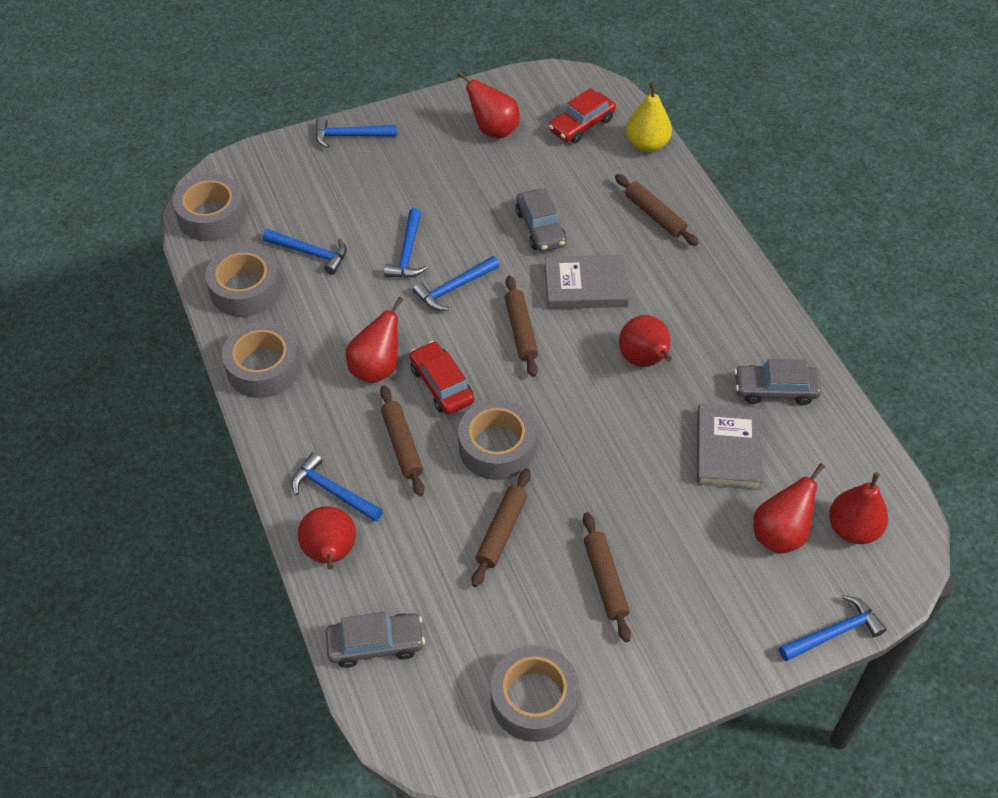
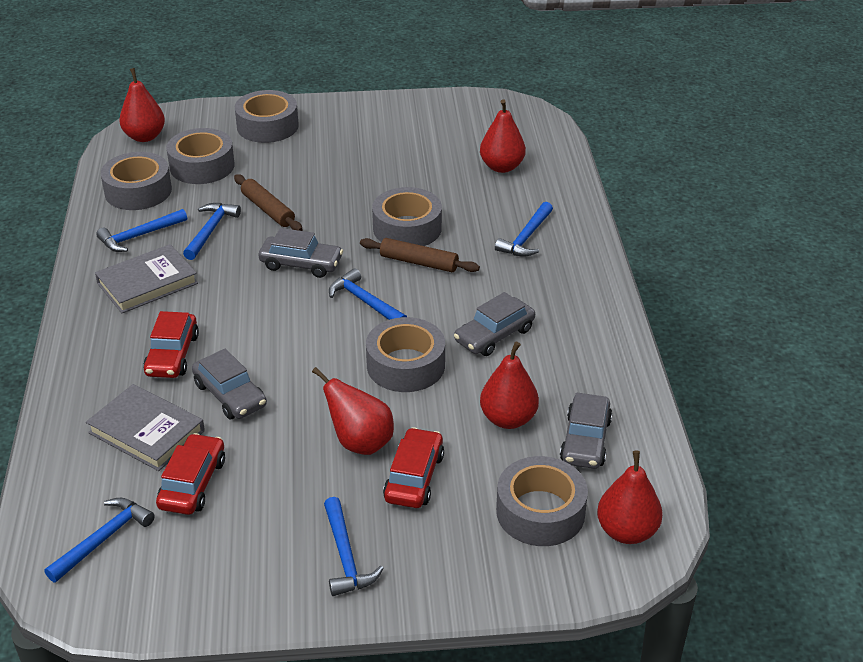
brown rolling pin: [380,385,425,496] [472,469,531,587] [505,276,538,377] [583,512,631,642] [615,174,699,246] = 5 -> [234,174,303,231] [360,238,480,272] = 2
grey car: [325,612,425,668] [516,189,567,252] [734,359,822,405] = 3 -> [192,349,267,419] [259,228,343,278] [454,292,535,356] [560,393,612,469] = 4
grey tape: [173,174,246,241] [205,245,281,317] [222,322,300,398] [458,399,536,480] [491,645,579,742] = 5 -> [101,152,172,210] [167,128,235,184] [235,90,299,143] [366,317,445,392] [372,187,442,246] [496,456,588,546] = 6
red car: [410,341,474,415] [549,88,616,144] = 2 -> [143,311,199,378] [156,433,225,515] [383,427,444,508] = 3
red pear: [298,506,356,570] [346,297,403,383] [457,71,520,138] [619,315,672,367] [753,463,825,554] [829,472,888,544] = 6 -> [119,68,165,142] [312,367,394,455] [480,99,526,173] [480,342,539,429] [597,450,663,544] = 5
yellow pear: [626,82,672,153] = 1 -> none = 0

